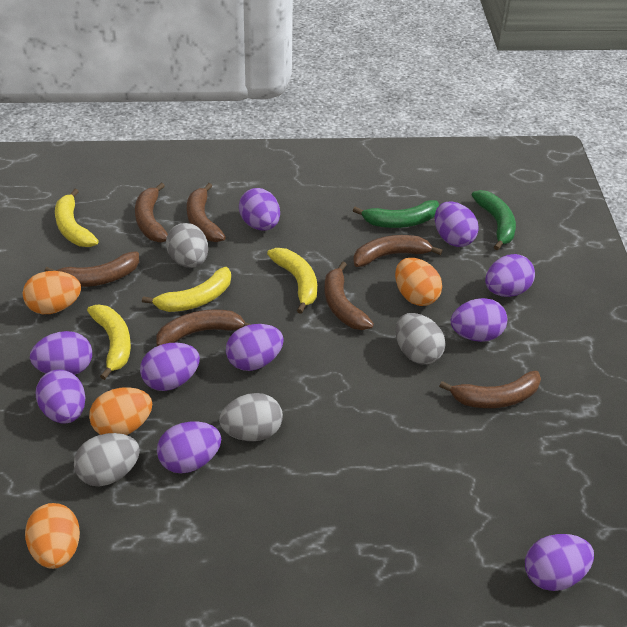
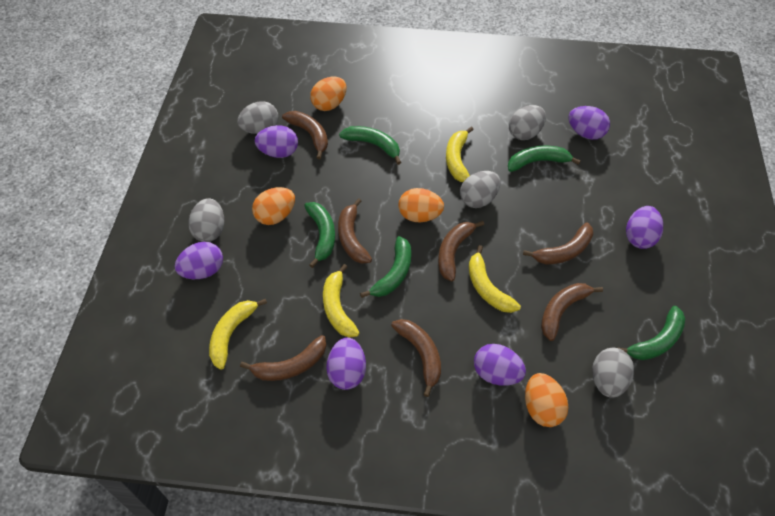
green banana: [353,200,439,228] [472,190,516,250] = 2 -> [304,202,335,268] [339,126,401,165] [360,236,411,298] [508,146,581,172] [619,306,685,360] = 5
grey egg: [74,433,140,486] [166,223,208,268] [219,393,283,441] [395,313,446,365] = 4 -> [188,198,224,242] [237,101,278,134] [460,171,500,208] [509,105,546,140] [592,348,634,398] = 5
purple egg: [30,331,92,375] [36,369,85,424] [140,343,200,391] [157,421,221,473] [226,324,284,371] [239,188,280,231] [435,201,479,247] [451,298,507,342] [485,254,535,297] [525,534,594,591] = 10 -> [175,242,223,279] [255,125,298,158] [326,337,366,390] [474,344,526,386] [568,106,610,140] [626,206,663,249] = 6

